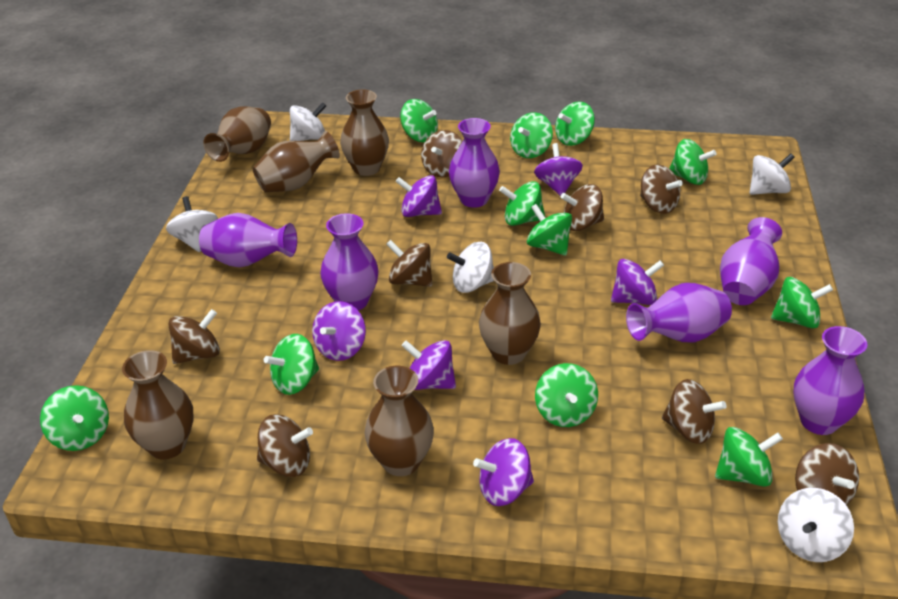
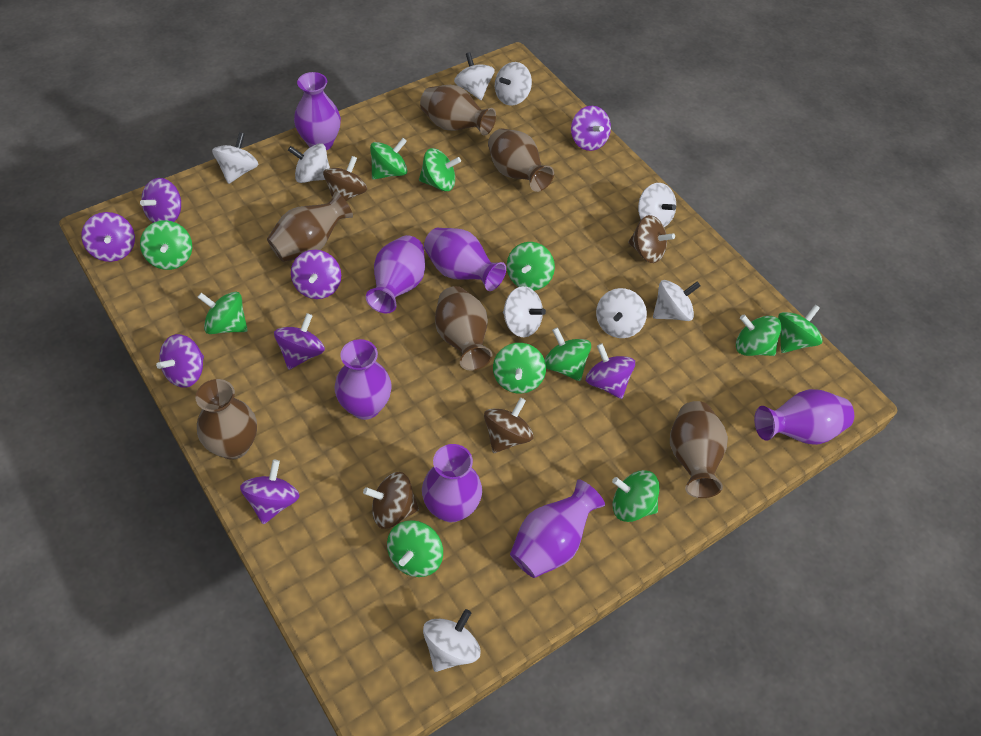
brown spinning top: [169,309,220,364] [257,414,313,477] [386,240,432,287] [421,130,462,177] [561,184,604,231] [640,164,683,214] [662,379,726,444] [795,443,859,505] = 8 -> [323,156,367,201] [363,472,419,529] [484,398,533,453] [628,215,675,263] = 4
purple spinning top: [312,301,366,361] [395,175,442,217] [402,340,456,390] [473,438,534,506] [534,143,583,196] [611,259,664,305] = 6 -> [81,212,135,262] [140,178,181,223] [156,334,204,388] [240,460,299,524] [274,313,325,370] [291,250,341,299] [571,106,611,151] [586,344,635,399] = 8
purple vase: [199,213,297,267] [320,213,379,311] [449,118,500,208] [626,283,732,342] [720,217,782,305] [793,326,867,435] = 6 -> [294,72,341,151] [335,339,392,420] [366,235,425,313] [422,444,482,522] [424,228,506,291] [510,479,605,578] [754,389,854,445] = 7
white spinning top: [166,196,218,252] [290,102,326,141] [447,242,494,293] [749,153,795,195] [778,488,854,562] = 5 -> [212,132,258,184] [288,143,330,183] [423,609,480,672] [454,52,495,100] [495,62,532,106] [503,286,546,337] [596,288,647,338] [638,183,676,227] [653,280,701,321] = 9

